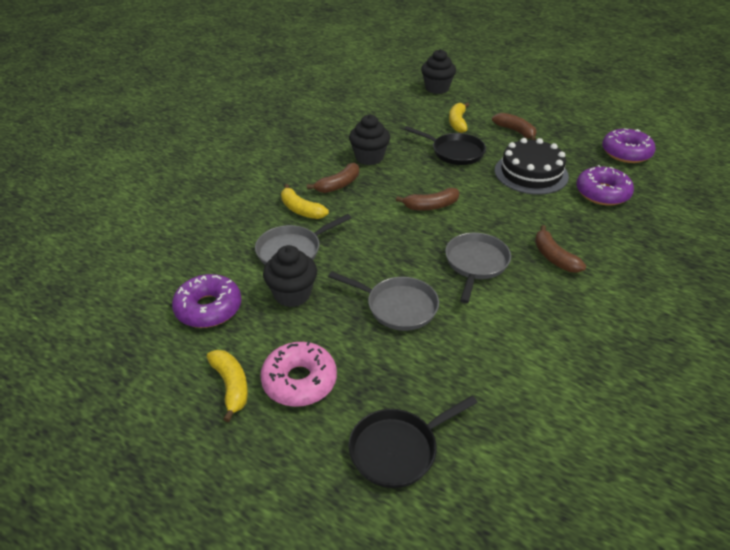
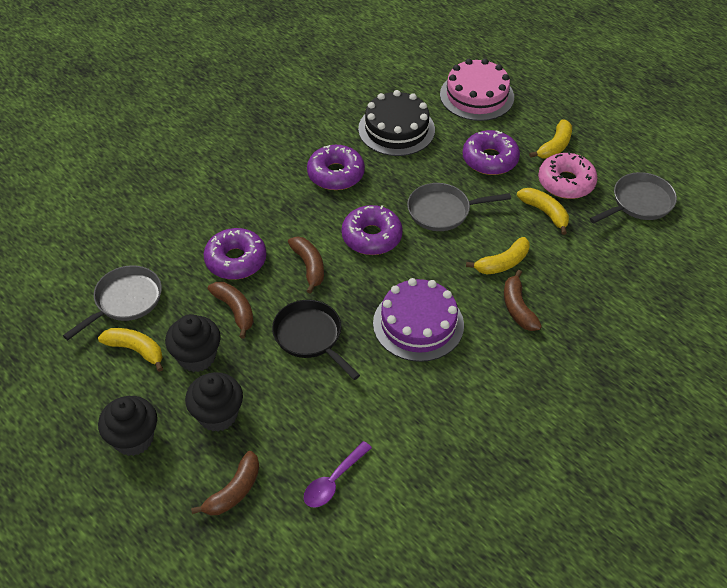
black pan: [349,396,478,488] [404,126,486,165] = 2 -> [272,300,360,380] = 1
pink cake: none = 0 -> [440,58,514,121] = 1
purple cake: none = 0 -> [373,278,464,362] = 1
purple donut: [172,274,242,328] [576,165,634,206] [602,128,656,163] = 3 -> [204,228,266,280] [307,145,365,190] [341,205,403,255] [463,130,520,175] = 4
purple spoon: none = 0 -> [304,441,372,508] = 1
yellow banana: [207,350,248,422] [281,184,329,219] [449,102,469,133] = 3 -> [98,328,163,372] [466,237,530,274] [517,188,569,235] [529,119,572,159] = 4

